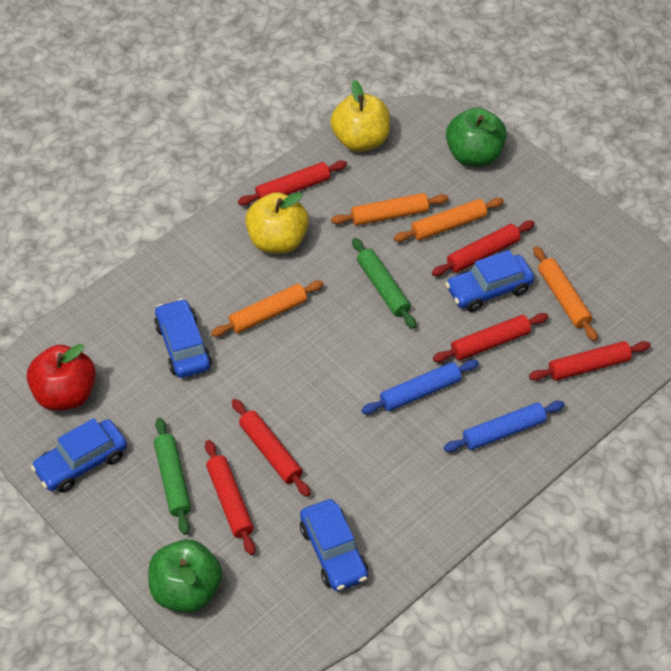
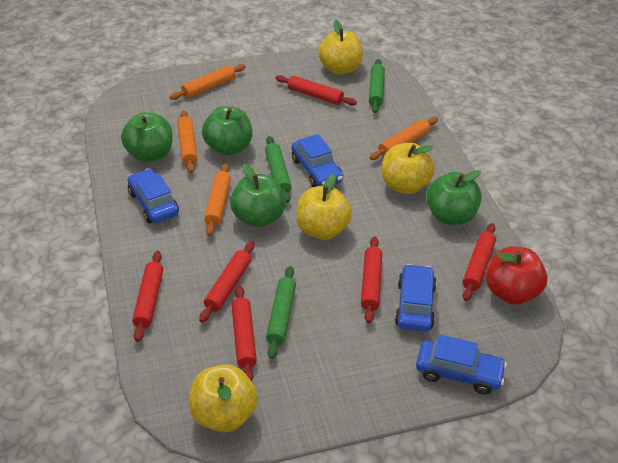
blue rolling pin: [361,360,479,414] [444,401,565,452] = 2 -> none = 0
green apple: [148,539,222,613] [446,107,507,166] = 2 -> [121,112,173,162] [202,106,252,156] [230,164,286,228] [426,170,482,225] = 4
green rolling pin: [154,418,191,535] [352,238,416,329] = 2 -> [265,136,292,203] [266,266,296,359] [369,59,385,113] = 3
yellow apple: [245,192,309,253] [330,80,390,152] = 2 -> [189,364,258,432] [296,174,352,240] [318,20,363,75] [382,143,435,194] = 4

